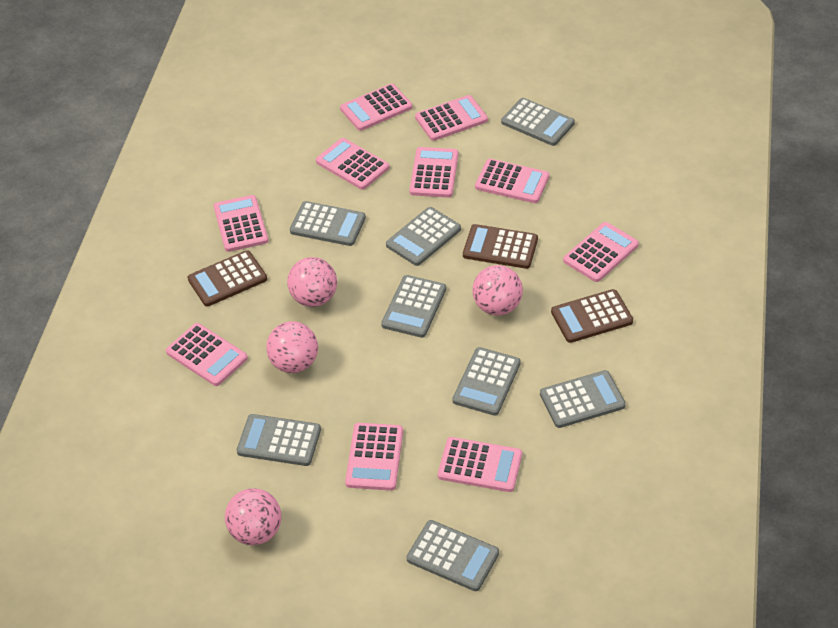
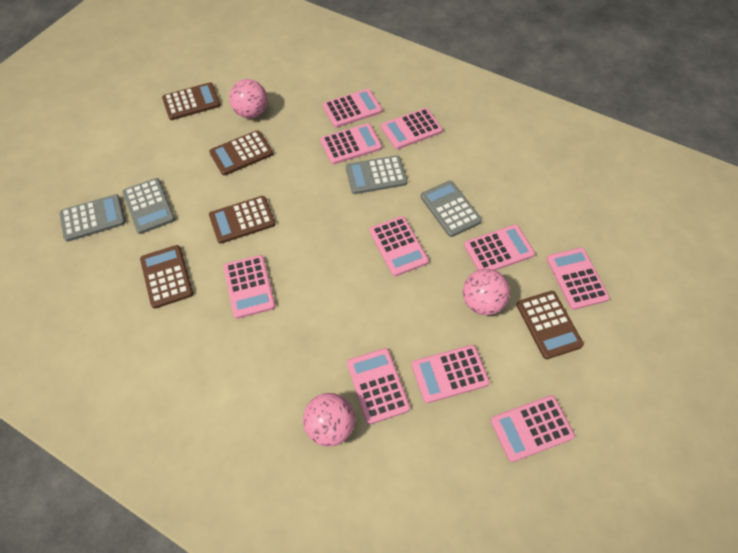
brown calculator: [188,250,267,307] [463,224,538,269] [551,289,633,343] = 3 -> [140,245,193,309] [162,82,221,120] [209,130,273,176] [209,196,275,244] [517,291,584,359] = 5
grey calculator: [237,414,321,466] [290,201,366,246] [381,275,446,338] [386,207,461,266] [406,520,499,591] [453,347,521,416] [501,98,575,146] [540,370,626,428] = 8 -> [59,194,126,242] [122,178,175,234] [346,155,407,194] [420,181,482,237] = 4
pink ball: [225,488,282,545] [266,321,318,373] [287,257,337,307] [472,265,523,316] = 4 -> [229,79,268,118] [303,393,355,447] [463,269,510,315] = 3

